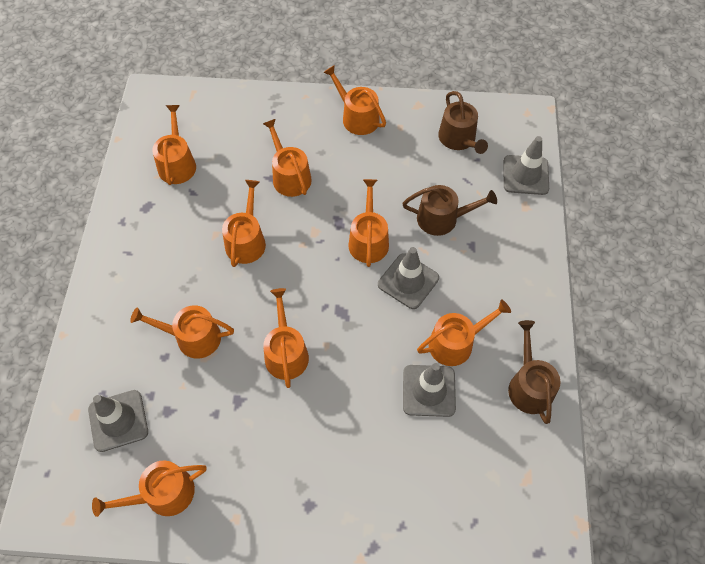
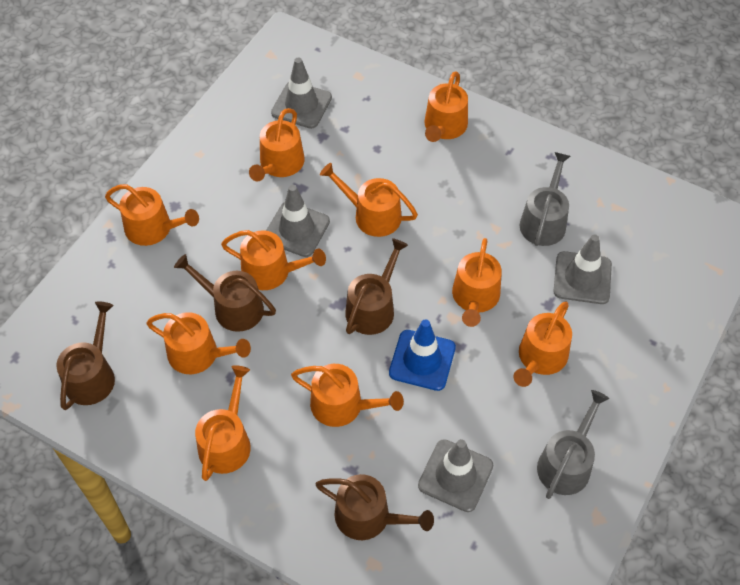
blue traffic cone: none = 0 -> [389,319,456,391] = 1
brown watering can: [402,185,497,236] [438,91,488,154] [508,320,561,424] = 3 -> [56,301,115,410] [174,254,276,332] [315,474,434,540] [345,238,408,335] = 4
grey watering can: none = 0 -> [520,152,571,246] [537,390,609,499] = 2
orange watering can: [92,460,207,517] [130,305,234,359] [152,105,196,185] [222,180,266,267] [263,119,312,197] [263,288,309,388] [323,65,386,135] [348,179,389,267] [417,299,511,366] = 9 -> [105,184,199,246] [146,312,251,374] [195,365,251,481] [221,230,326,290] [249,108,305,181] [291,364,404,427] [320,163,418,237] [425,72,468,142] [452,238,502,327] [514,301,572,387] = 10

